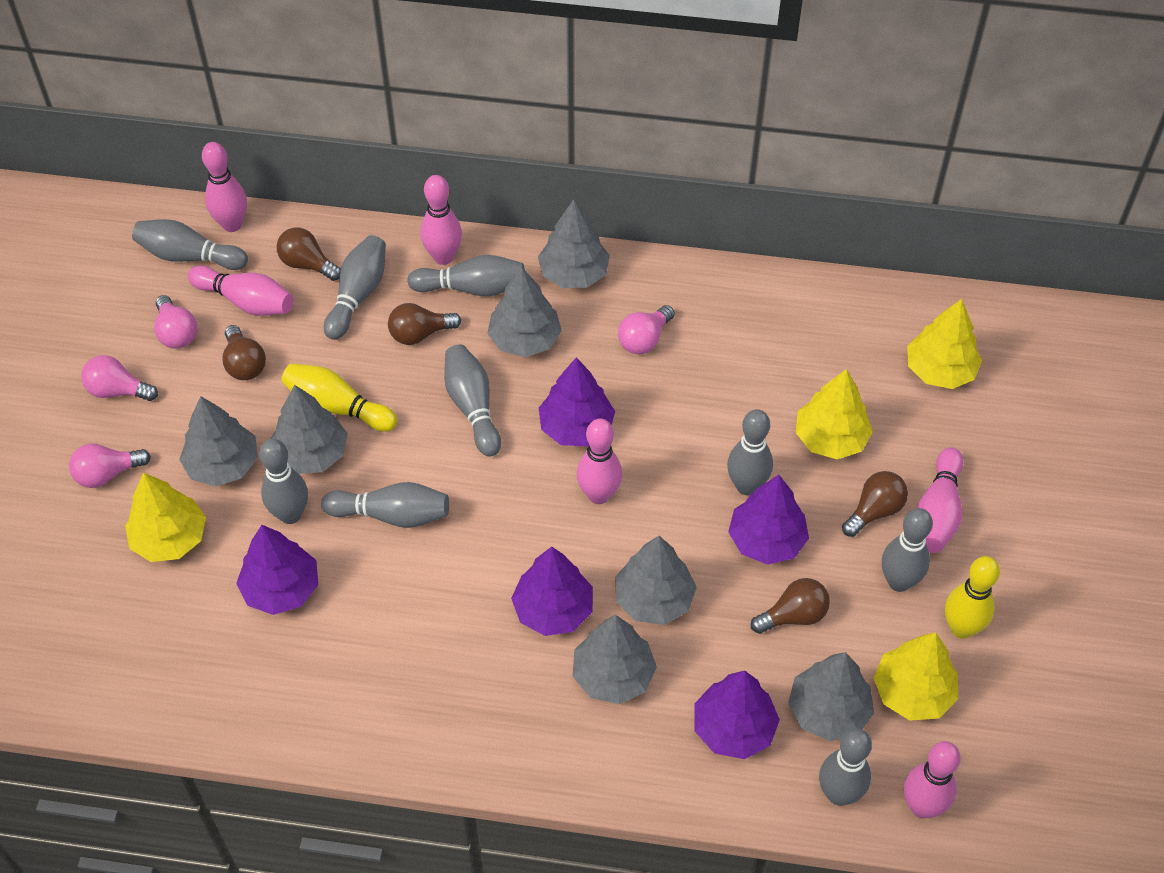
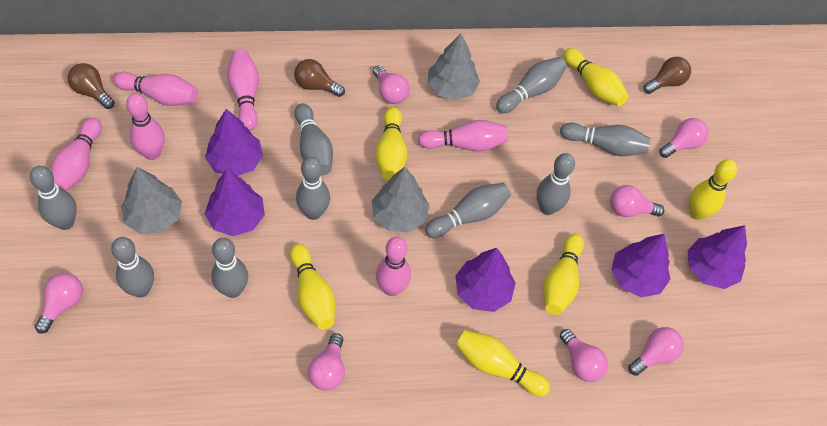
brown light bulb: [222,325,266,380] [277,227,341,281] [388,303,461,345] [751,578,830,634] [842,471,908,537] = 5 -> [67,63,115,109] [294,59,345,97] [643,57,691,94] = 3
grey tree: [179,396,258,487] [270,385,348,474] [487,267,562,357] [538,199,610,288] [573,615,657,704] [615,536,697,625] [788,652,874,741] = 7 -> [121,167,182,234] [372,167,430,233] [427,33,480,100] = 3
pink light bulb: [69,443,151,488] [81,355,158,401] [154,295,197,349] [618,305,675,354] = 4 -> [35,273,83,334] [308,333,345,391] [373,65,410,104] [560,329,608,382] [610,185,664,217] [629,327,684,376] [659,118,709,158] = 7
yellow bowling pin: [281,363,397,432] [945,556,1000,639] = 2 -> [290,243,335,330] [375,107,407,181] [455,330,550,397] [543,234,584,315] [563,48,629,106] [689,159,737,220] = 6
yellow tree: [125,472,206,562] [795,369,873,459] [873,632,958,721] [907,299,982,389] = 4 -> none = 0

